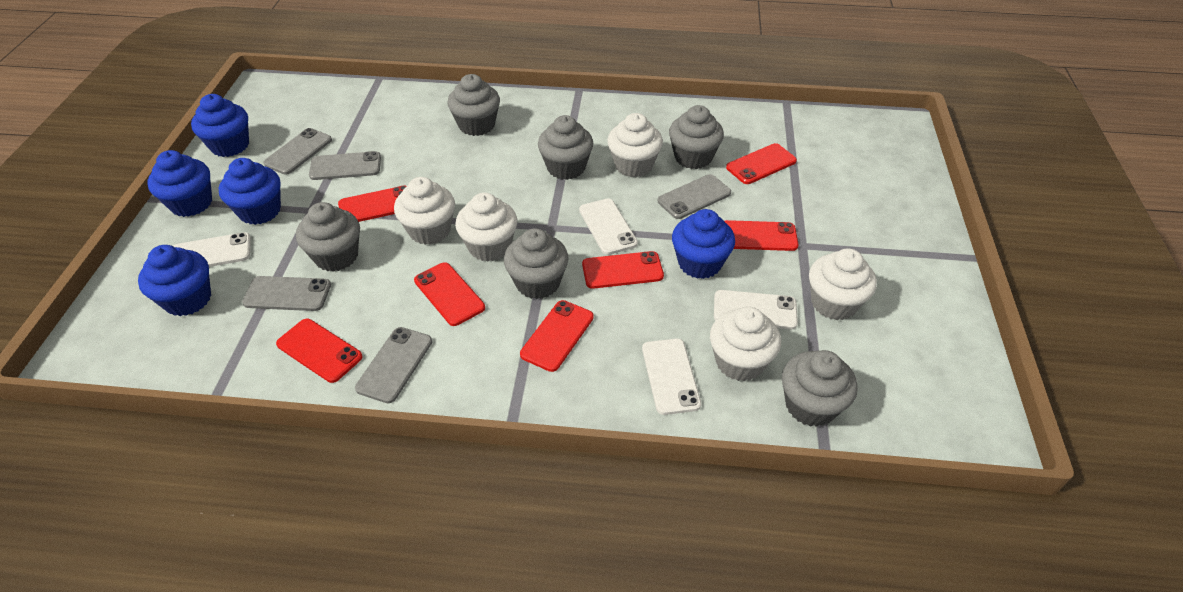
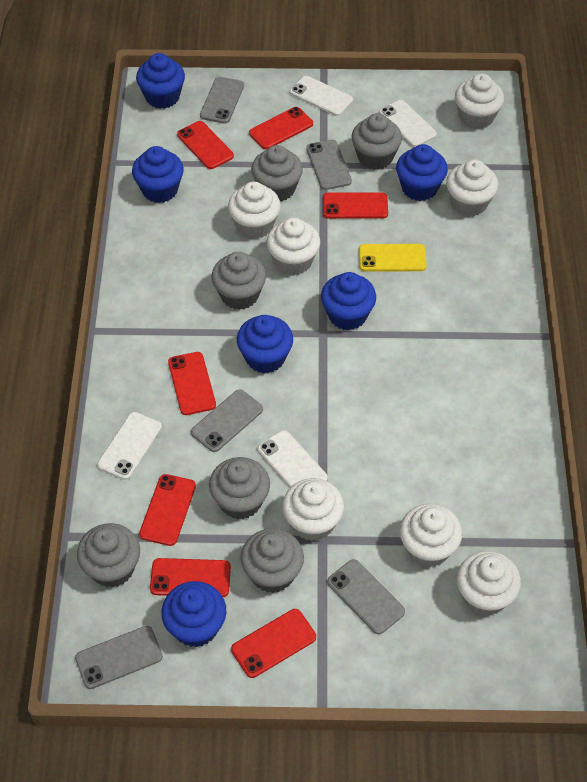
blue cupcake: [138,245,211,316] [147,150,212,217] [191,94,249,157] [219,158,281,225] [672,209,735,279] = 5 -> [132,146,184,203] [136,53,185,109] [161,581,226,647] [237,315,293,374] [321,272,376,331] [396,144,448,201] = 6
white cupcake: [394,177,455,245] [455,193,517,262] [607,113,663,177] [710,307,781,381] [809,249,877,320] = 5 -> [228,182,281,239] [267,218,320,275] [282,478,344,541] [400,504,462,567] [446,160,498,217] [455,73,504,129] [457,551,521,616] = 7
yellow phone: none = 0 -> [359,244,427,272] = 1

